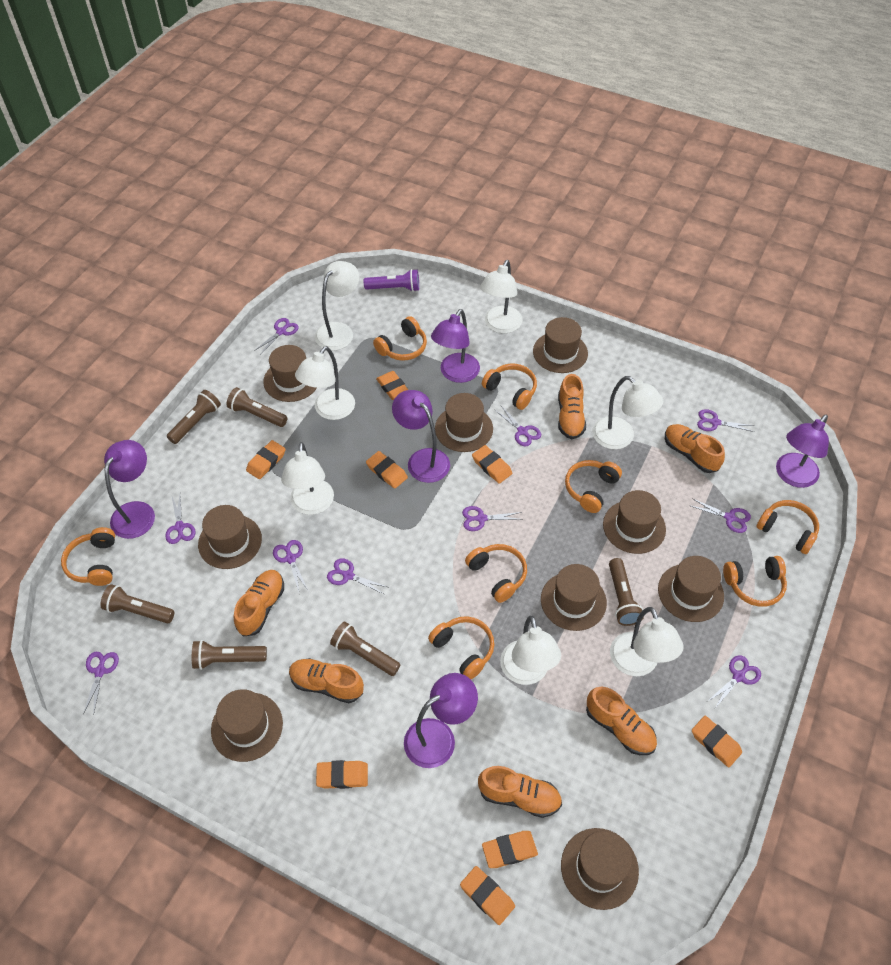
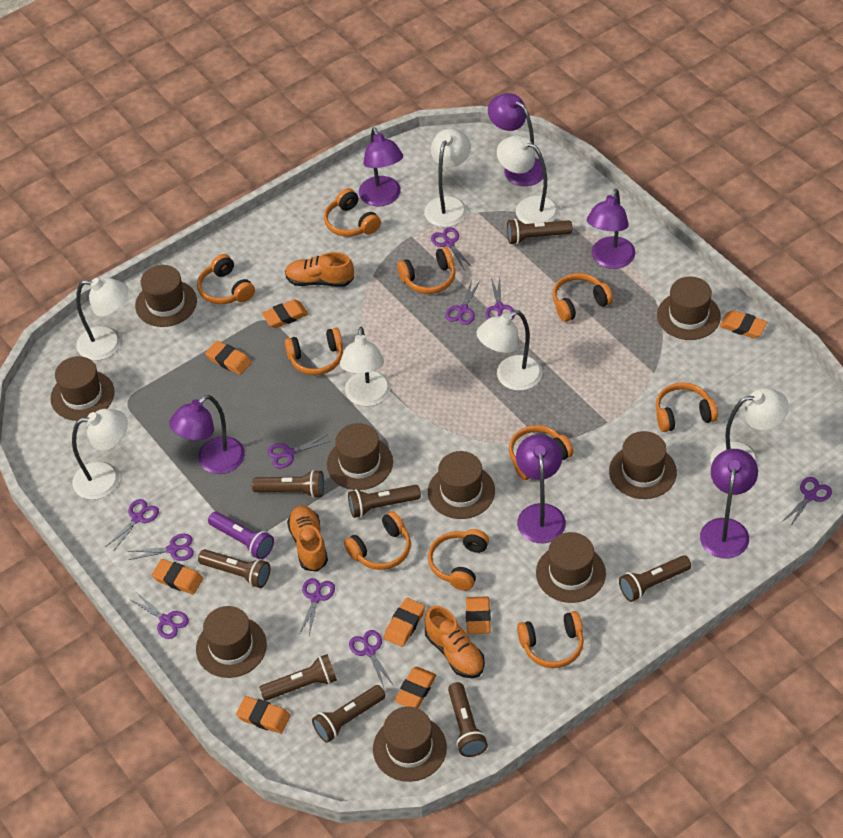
brown flashlight: [100,584,175,623] [167,390,221,444] [192,640,267,670] [226,387,287,427] [330,621,401,676] [609,558,644,626] = 6 -> [198,549,270,588] [252,470,324,498] [259,654,337,701] [312,685,386,743] [348,485,421,518] [448,682,488,757] [507,219,572,245] [619,555,691,602] = 8
orange headphones: [61,527,115,586] [373,316,427,361] [428,616,494,679] [465,544,527,603] [482,364,537,410] [565,460,622,513] [723,556,787,607] [756,500,819,554] = 8 -> [197,254,255,304] [285,328,343,375] [324,188,381,237] [344,511,411,570] [397,247,455,294] [428,529,489,591] [509,425,574,480] [517,611,584,668] [552,273,613,322] [656,382,718,432] = 10
orange shoe: [234,570,284,637] [289,658,364,703] [478,766,562,818] [558,374,586,439] [586,687,657,755] [665,424,725,473] = 6 -> [285,252,354,287] [287,506,328,572] [425,606,485,678] = 3
purple lamp: [104,440,155,539] [392,390,450,483] [404,673,478,768] [431,309,480,383] [776,415,829,488] = 5 -> [169,395,245,474] [359,127,403,206] [488,93,543,186] [516,434,566,543] [587,189,636,269] [700,449,758,559] = 6

